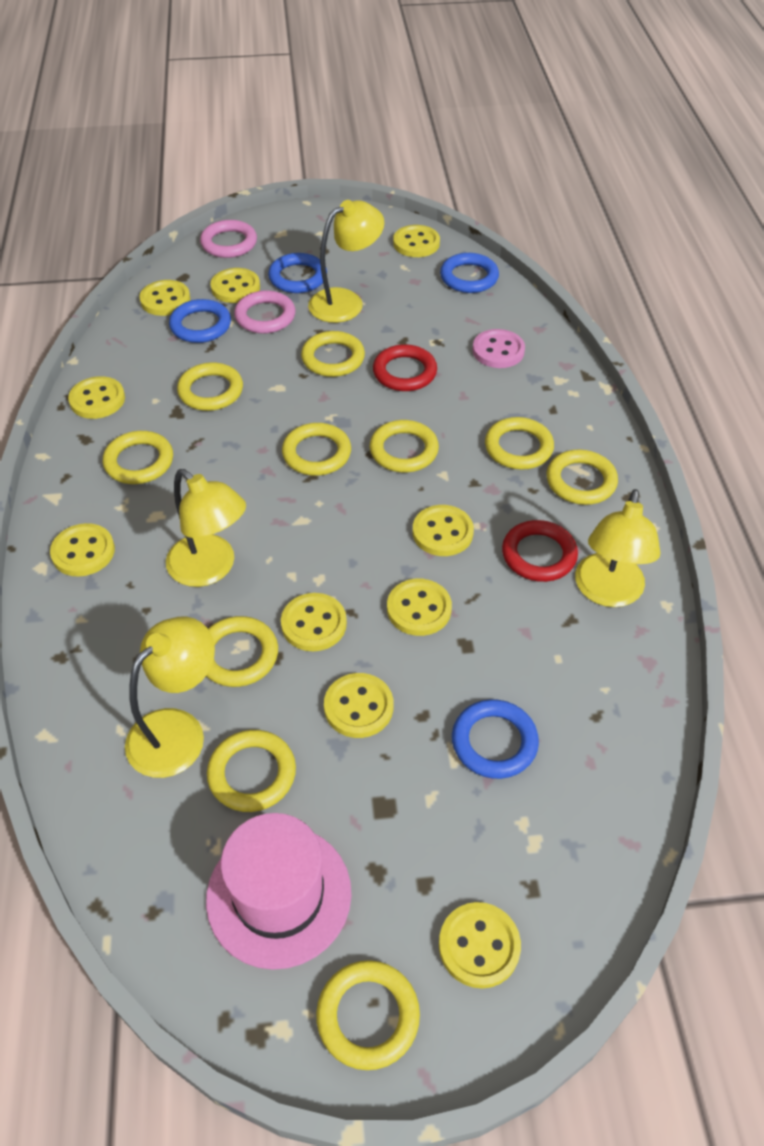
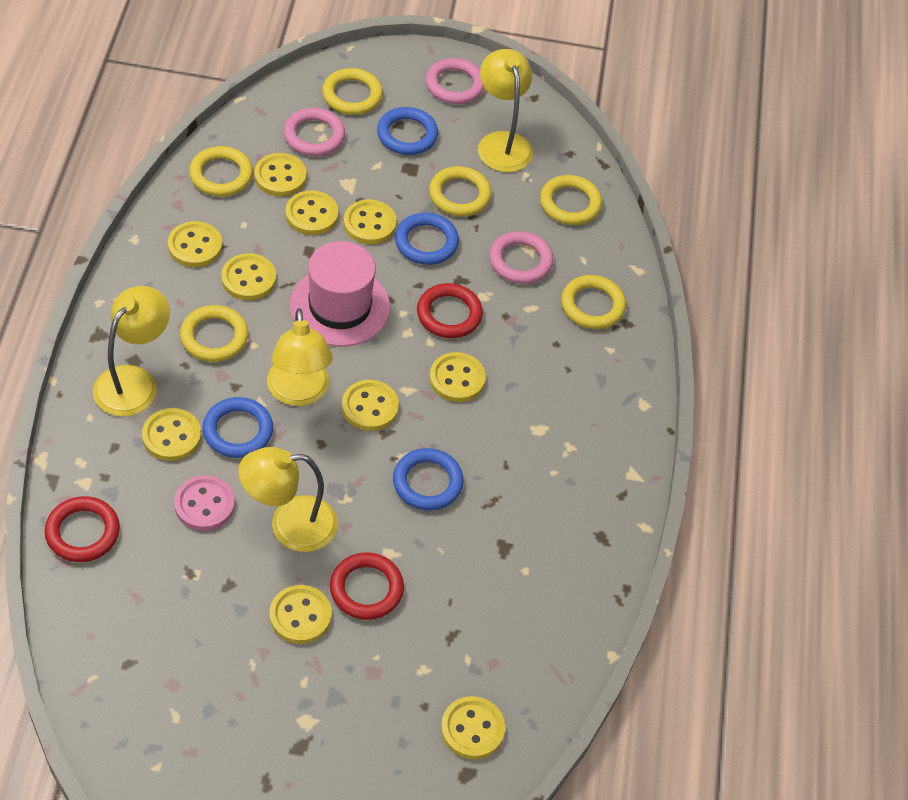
pink ring: [200,220,257,258] [234,290,295,334] = 2 -> [283,108,345,156] [426,58,484,104] [489,231,553,284] = 3
red ring: [373,344,437,391] [502,520,578,582] = 2 -> [44,496,120,562] [330,552,404,620] [417,283,483,338] = 3
yellow ring: [103,431,173,484] [177,362,243,411] [206,616,278,687] [207,730,296,812] [282,423,351,476] [301,331,365,377] [316,960,420,1070] [370,420,439,472] [485,417,554,470] [547,449,618,505] = 10 -> [180,305,248,362] [189,146,253,196] [322,68,383,115] [429,166,492,216] [540,175,602,225] [561,275,626,329] = 6

